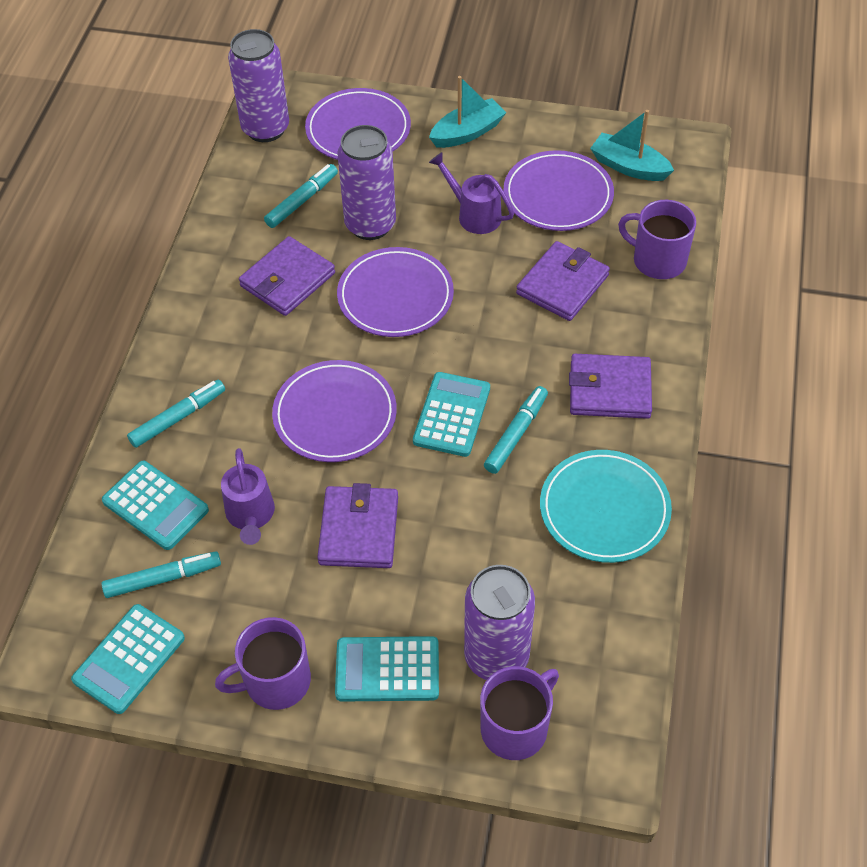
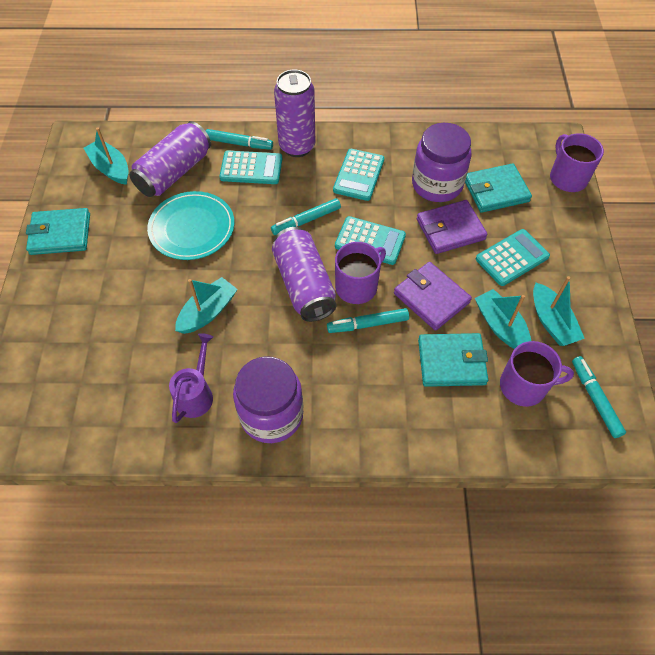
purple jar: none = 0 -> [233,356,303,443] [412,123,472,202] = 2
purple plate: [272,360,397,462] [305,88,411,160] [337,247,454,337] [503,150,614,231] = 4 -> none = 0
purple wallet: [239,236,335,316] [317,483,398,568] [516,241,610,321] [569,354,652,419] = 4 -> [394,262,472,331] [417,200,488,254] = 2
purple watering can: [221,448,275,545] [429,152,514,234] = 2 -> [169,333,213,423] = 1
turquoise boat: [429,76,506,148] [590,110,674,181] = 2 -> [84,127,129,185] [175,277,238,334] [475,289,531,349] [533,276,585,346] = 4
turquoise wallet: none = 0 -> [26,208,90,255] [418,333,488,387] [465,163,532,213] = 3

